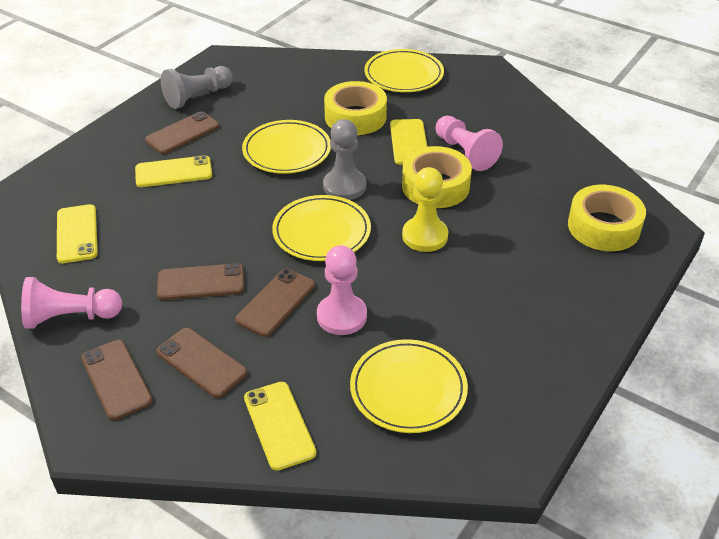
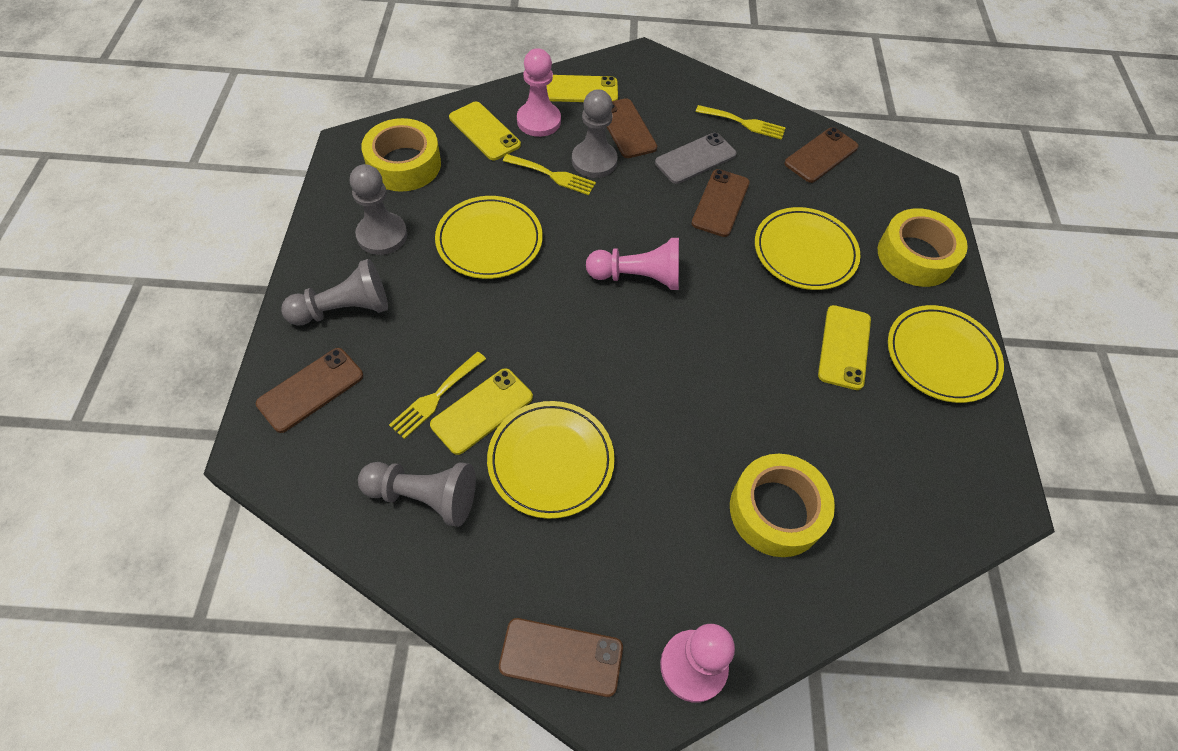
grey pawn: [161,66,233,109] [323,119,366,200] = 2 -> [281,259,388,326] [350,164,407,255] [358,462,476,527] [572,89,618,178] = 4
grey phone: none = 0 -> [655,133,736,184] = 1
yellow fork: none = 0 -> [389,352,486,439] [503,154,596,195] [696,105,786,140] = 3
yellow pawn: [402,167,448,252] = 1 -> none = 0

